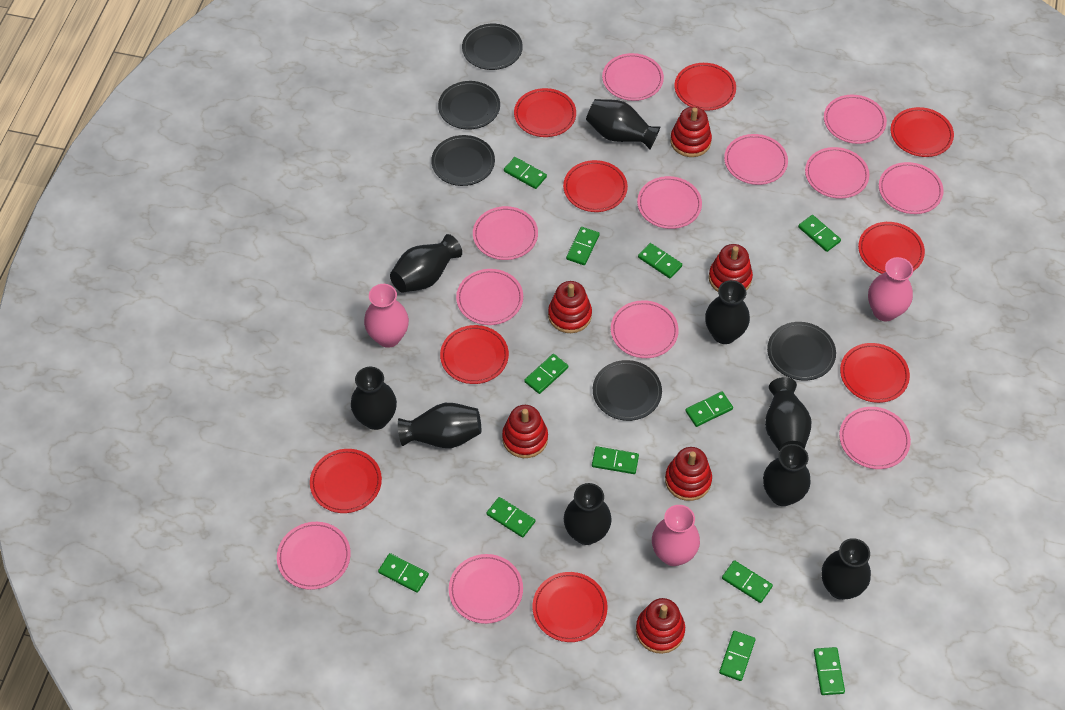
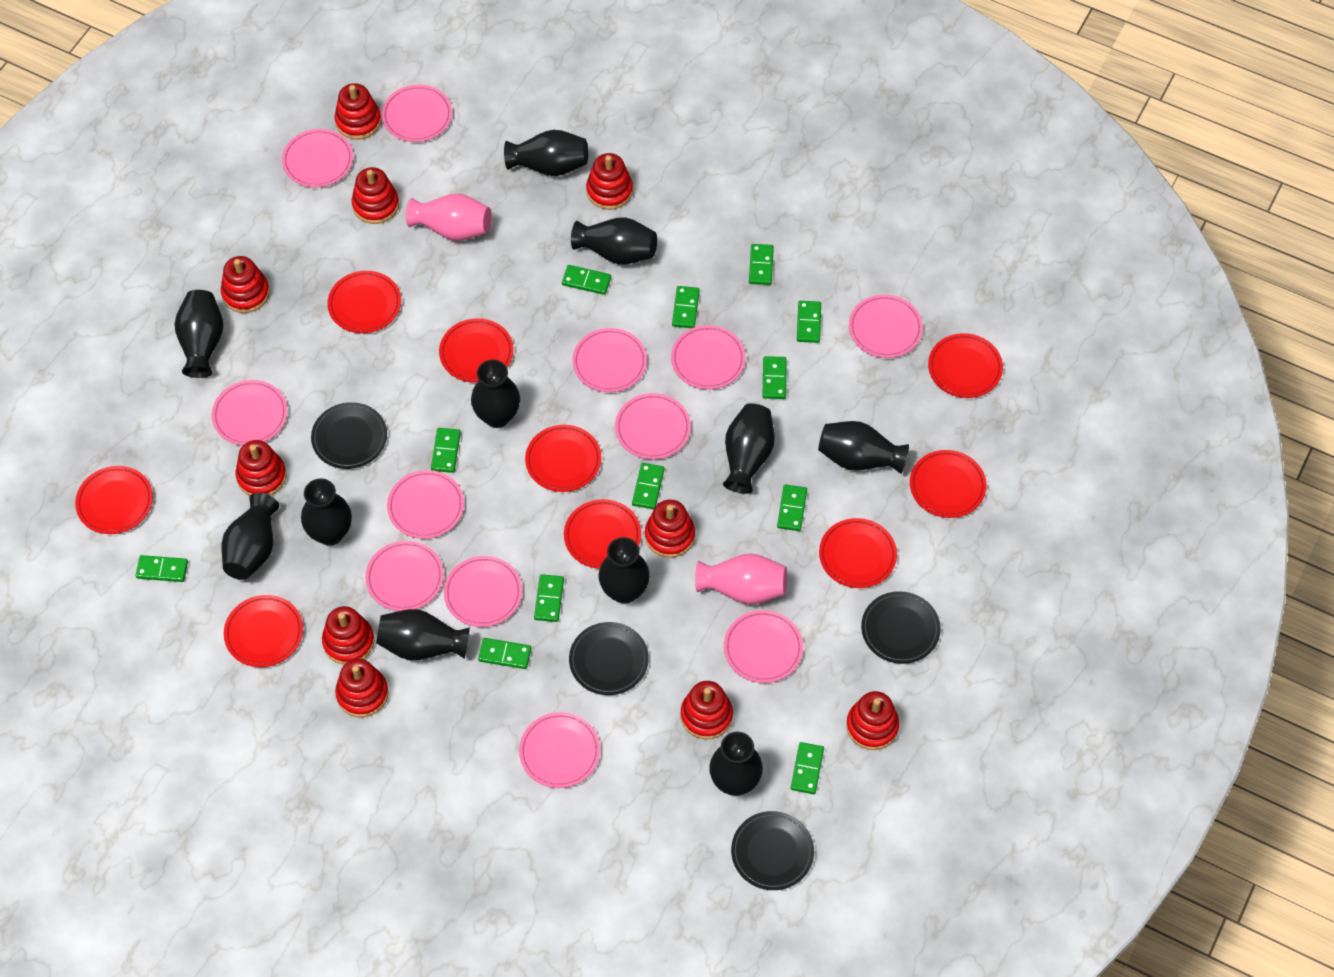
black plate: [431,135,495,186] [438,81,500,129] [462,24,523,70] [593,360,662,421] [767,322,836,380] = 5 -> [311,402,387,469] [569,622,649,695] [731,811,814,890] [861,591,941,664] = 4
black vase: [351,367,397,430] [390,234,462,293] [398,403,481,448] [564,483,612,545] [586,99,660,149] [705,280,750,344] [763,444,810,506] [765,377,811,451] [822,538,871,600] = 9 -> [174,290,224,378] [222,493,279,580] [301,478,352,546] [376,609,470,660] [471,360,520,428] [504,130,588,176] [571,217,657,265] [599,537,650,604] [709,732,763,796] [723,403,775,494] [818,421,909,474] = 11
pink vase: [364,284,409,348] [652,505,700,566] [868,257,913,321] = 3 -> [406,194,492,241] [695,553,787,604] = 2
red stacking toy: [502,405,548,458] [548,281,592,333] [636,598,685,654] [665,447,712,501] [670,107,712,157] [709,244,753,292] = 6 -> [221,256,270,313] [236,440,287,496] [322,606,374,665] [335,83,381,140] [335,659,389,717] [352,167,399,224] [586,153,633,210] [645,500,695,558] [681,681,733,739] [846,691,899,750] = 10

